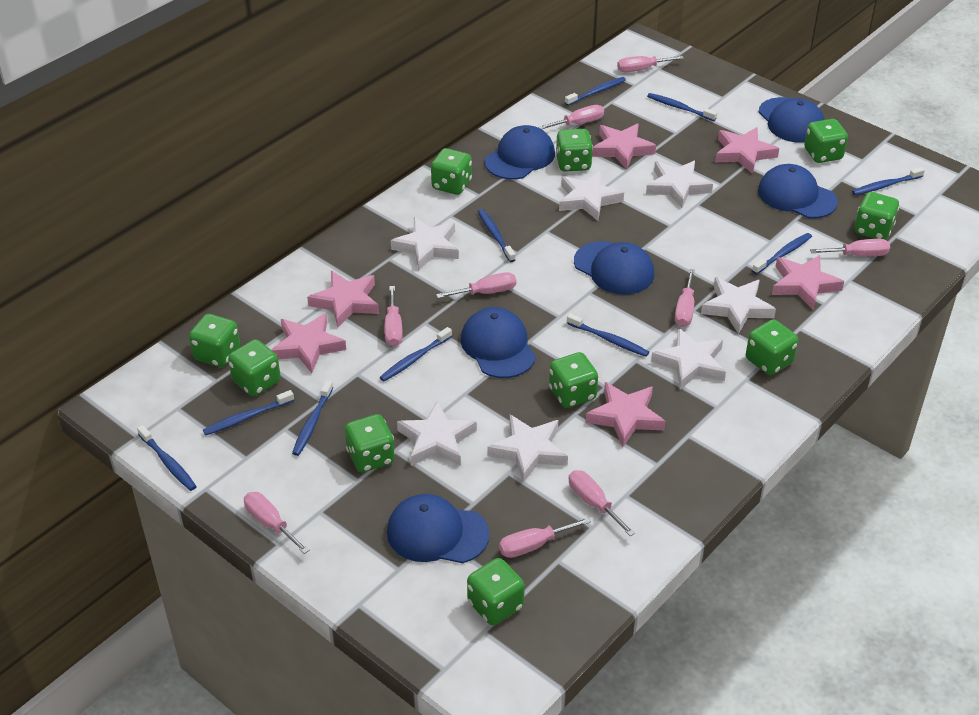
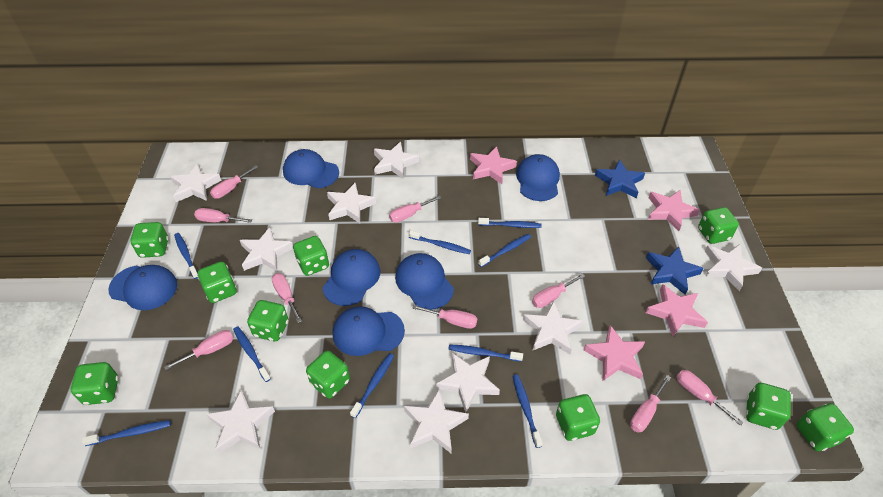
blue star: none = 0 -> [595,159,645,198] [646,246,704,295] = 2
blue toothbrush: [137,425,197,491] [203,390,294,436] [292,380,333,456] [380,327,452,381] [478,209,516,262] [565,77,626,106] [567,313,649,357] [647,93,717,121] [752,233,812,274] [852,167,925,195] = 10 -> [82,420,171,446] [174,233,198,279] [233,326,271,382] [350,353,394,418] [409,230,471,254] [448,344,523,362] [478,218,542,228] [478,234,531,267] [513,374,543,448] = 9
pink star: [271,313,346,373] [307,271,379,327] [586,382,666,447] [592,123,656,169] [715,127,779,174] [772,255,844,310] = 6 -> [470,146,517,184] [584,325,645,381] [645,284,708,337] [648,190,700,231] = 4
white star: [391,217,459,270] [397,401,477,466] [488,415,568,483] [559,171,624,221] [646,161,713,208] [651,328,726,390] [701,277,776,334] = 7 -> [170,164,221,202] [206,389,275,454] [240,227,293,271] [327,183,376,223] [374,142,419,179] [404,389,469,454] [436,353,500,413] [523,301,583,355] [705,244,762,291] = 9

